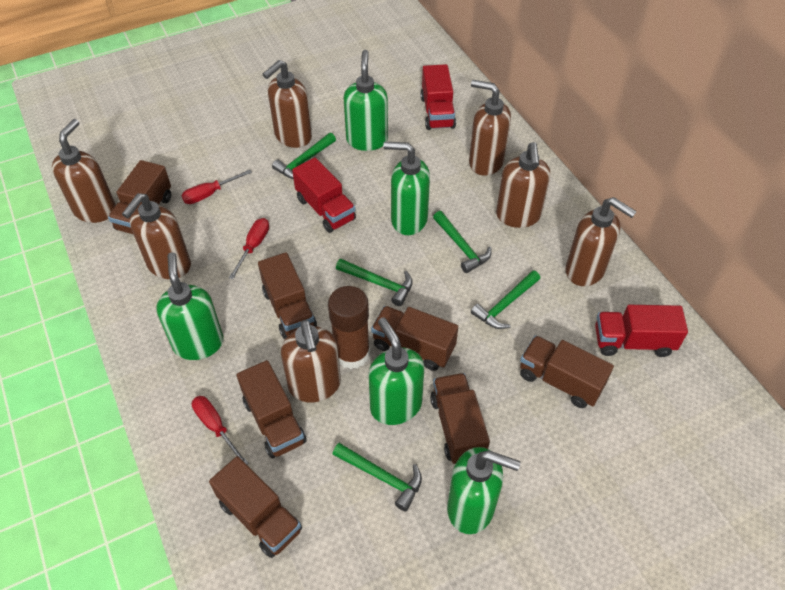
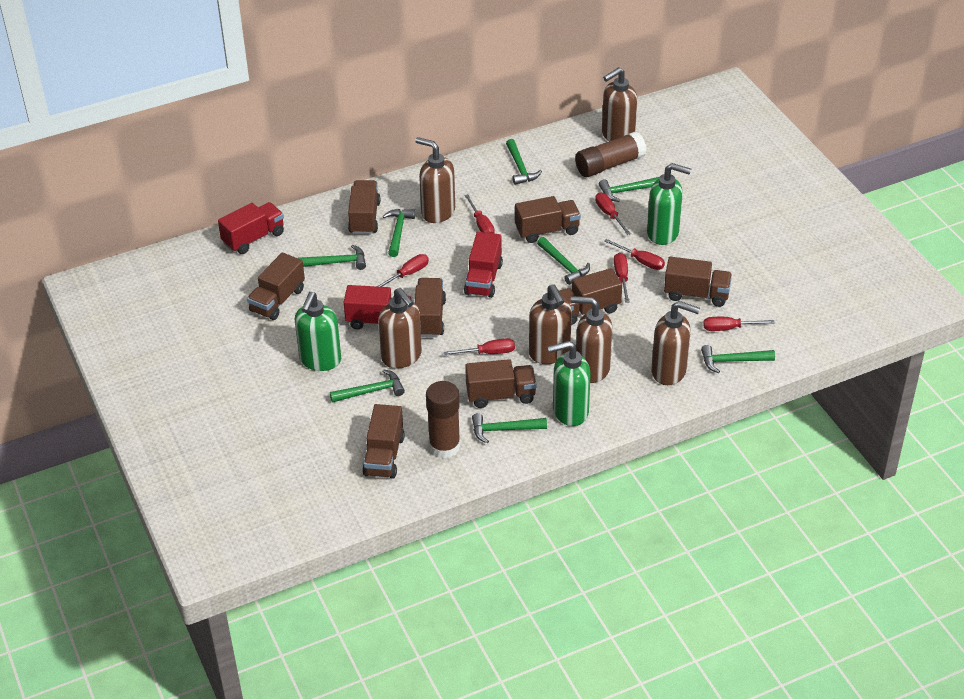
brown glue stick: [328,286,370,369] = 1 -> [426,381,461,458] [575,131,647,177] = 2
brown soap dispenser: [52,119,116,223] [122,193,191,279] [263,60,312,148] [281,320,341,402] [469,80,511,176] [496,142,550,228] [566,197,637,286] = 7 -> [378,288,422,368] [415,137,455,223] [529,284,572,364] [571,296,613,383] [602,67,637,141] [651,301,700,385] = 6
brown truck: [108,160,171,234] [209,456,302,558] [237,360,307,458] [258,252,317,339] [371,306,458,371] [430,373,490,464] [520,335,614,408] = 7 -> [247,253,305,320] [348,180,381,234] [363,404,405,479] [415,278,446,337] [465,359,537,408] [515,196,581,243] [559,268,622,325] [664,257,732,307] = 8
green hammer: [272,133,336,179] [332,443,422,511] [336,259,413,306] [433,211,491,273] [471,270,540,329] = 5 -> [298,245,366,270] [330,369,405,403] [383,209,416,257] [472,413,547,444] [506,139,542,185] [537,237,590,285] [599,177,659,202] [701,345,775,373] = 8
green soap dispenser: [156,252,224,360] [344,50,388,151] [368,318,424,425] [383,142,430,235] [447,447,520,534] = 5 -> [295,292,341,371] [547,341,591,426] [647,163,691,245] = 3
red screwdriver: [181,170,252,204] [192,396,249,464] [229,218,269,279] = 3 -> [377,254,429,287] [444,338,515,355] [464,194,495,233] [595,193,631,235] [604,239,665,270] [614,253,629,303] [703,317,775,331] = 7

